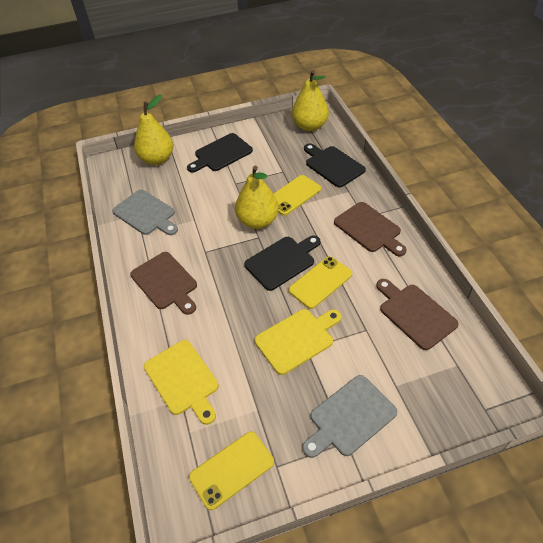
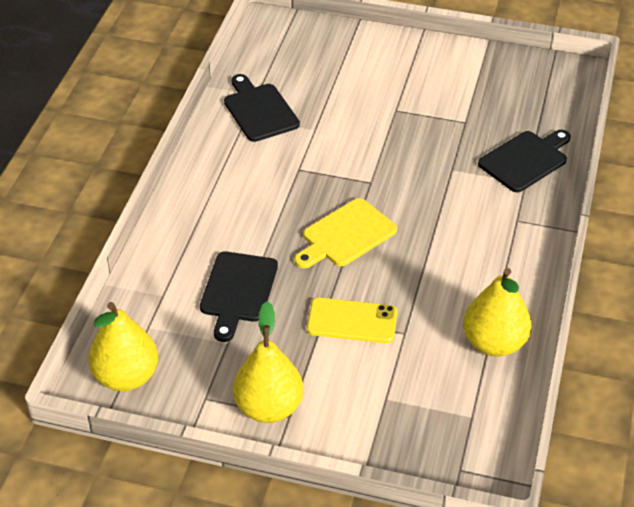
brown cutting board: [130,252,197,315] [334,202,407,256] [376,279,459,350] = 3 -> none = 0
grey cutting board: [112,190,178,235] [302,375,398,458] = 2 -> none = 0
yellow cutting board: [144,340,219,425] [255,309,341,375] = 2 -> [294,198,397,268] = 1
yellow phone: [189,431,274,510] [274,175,321,216] [289,256,352,309] = 3 -> [307,297,397,343] = 1

